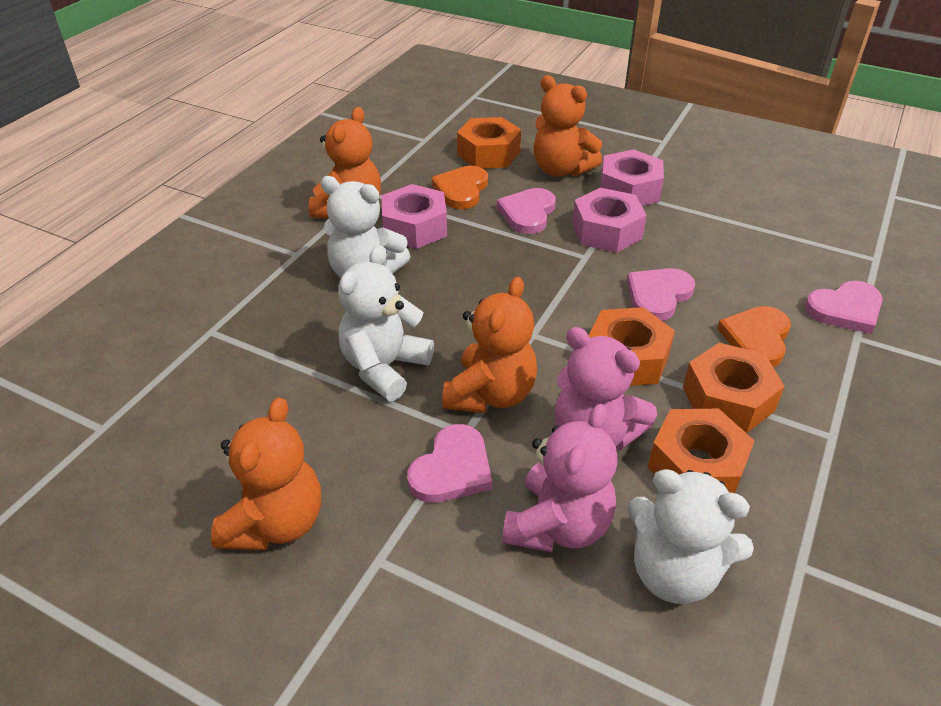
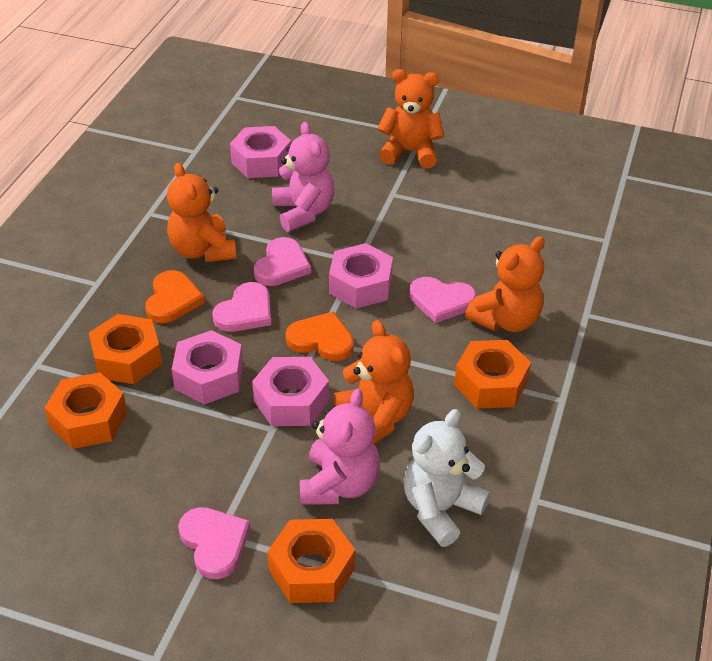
pink nut: [381,184,447,249] [572,188,647,253] [600,149,664,206] = 3 -> [172,330,243,405] [230,126,291,178] [252,357,329,426] [329,243,393,309] = 4
white teddy bear: [321,176,410,278] [338,245,434,401] [627,469,754,604] = 3 -> [404,409,490,547] = 1

